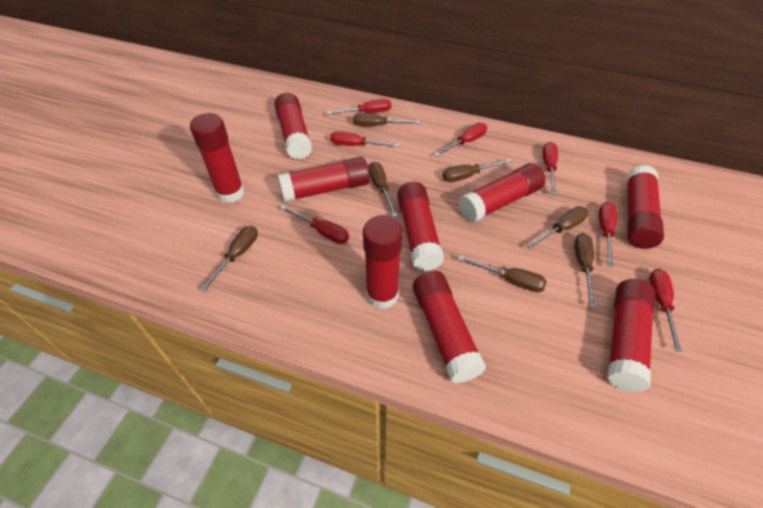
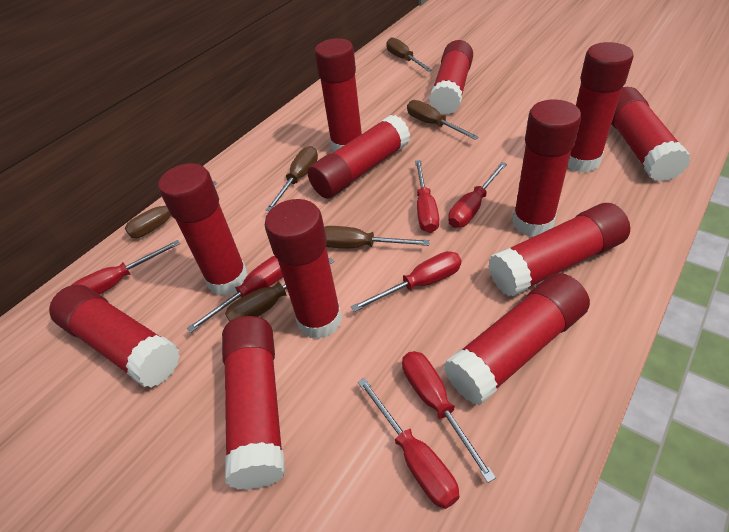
brown screwdriver: [200,226,258,292] [353,113,420,126] [369,162,398,217] [443,159,512,182] [458,256,547,292] [527,206,588,249] [574,233,596,307] = 7 -> [125,181,218,238] [225,257,334,322] [266,146,318,211] [324,226,430,248] [386,37,432,72] [407,100,479,140] = 6
red glue stick: [190,113,244,203] [274,93,312,159] [278,157,370,202] [363,215,403,309] [397,182,444,271] [413,271,486,383] [458,163,545,223] [607,279,655,392] [627,165,664,249] = 9 -> [49,285,180,388] [158,163,248,296] [222,316,285,490] [265,199,342,339] [307,115,410,199] [315,38,362,152] [429,40,473,115] [444,273,590,405] [488,203,630,297] [512,99,582,237] [567,42,634,172] [612,87,691,182] = 12

